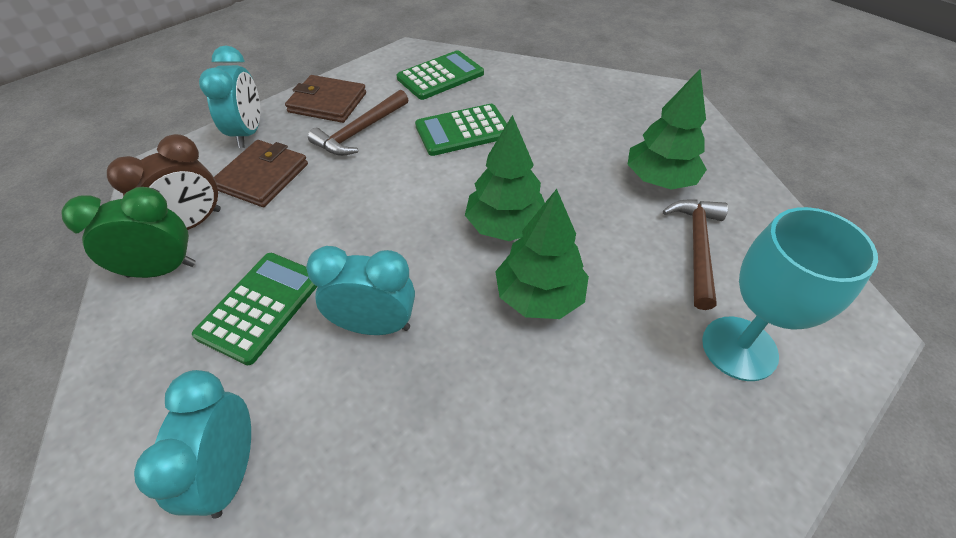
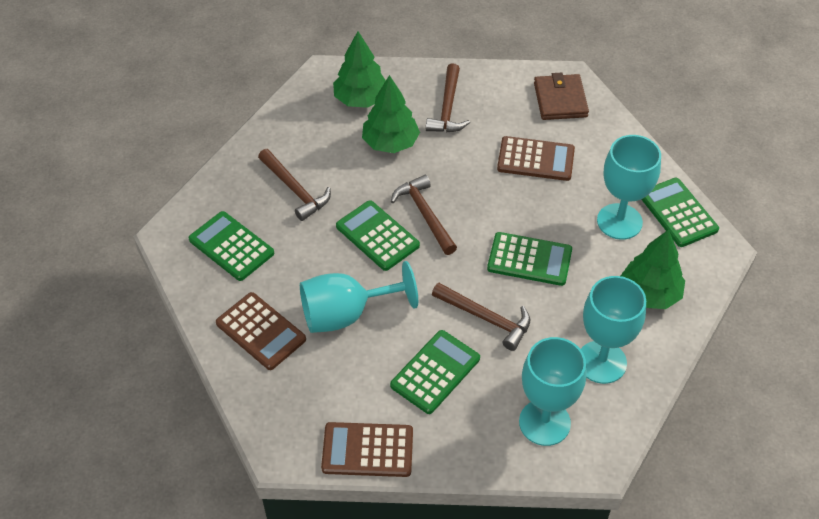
brown calculator: none = 0 -> [216,292,306,370] [321,422,413,477] [497,136,575,181] = 3
brown clock: [107,134,221,230] = 1 -> none = 0
brown hammer: [308,90,408,156] [663,199,728,310] = 2 -> [258,149,331,221] [391,175,457,255] [426,63,470,132] [432,283,530,351] = 4
brown wallet: [214,140,308,207] [285,75,366,123] = 2 -> [534,72,589,120] = 1
green calculator: [192,253,318,365] [397,50,484,100] [415,104,507,156] = 3 -> [188,211,274,281] [336,200,420,271] [390,330,480,414] [487,232,572,286] [641,178,719,247] = 5
green clock: [61,187,196,278] = 1 -> none = 0
turquoise clock: [134,370,251,518] [199,46,260,148] [306,246,415,335] = 3 -> none = 0
turquoise goblet: [702,207,878,381] = 1 -> [300,261,418,333] [519,337,587,446] [581,276,646,384] [597,135,661,240] = 4

